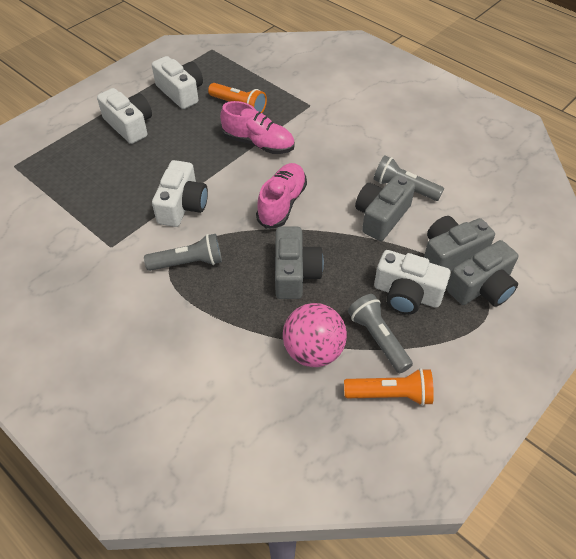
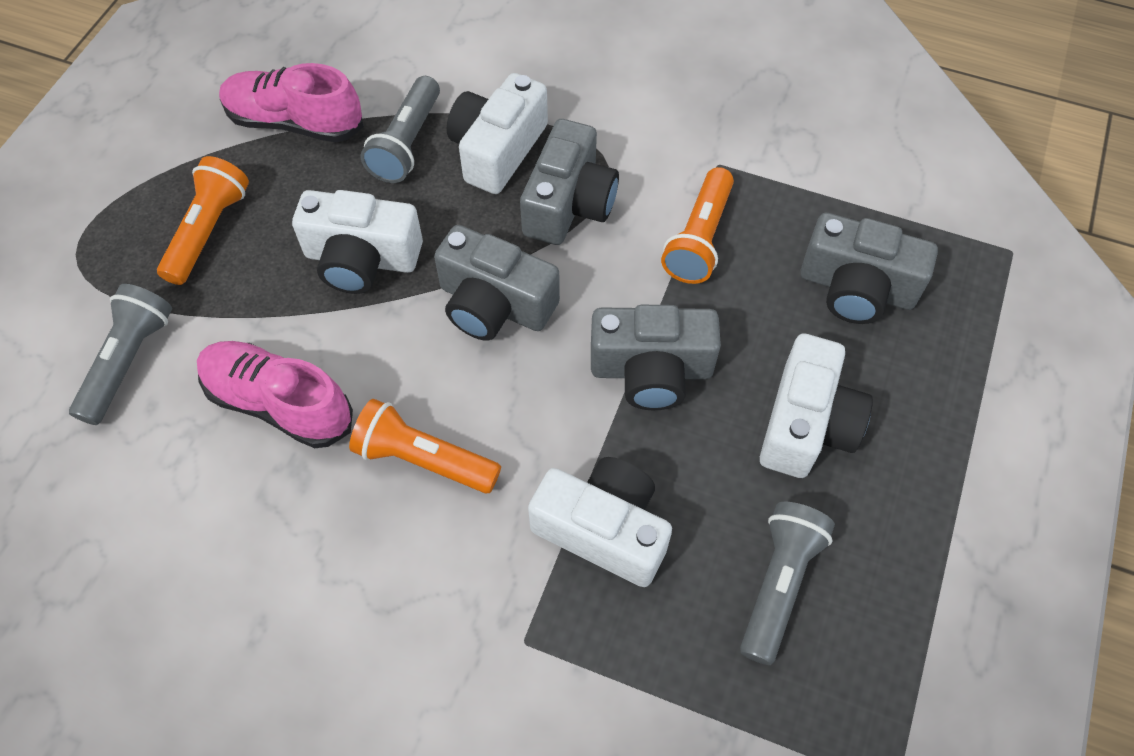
orange flashlight: [208,83,267,113] [344,368,434,406] = 2 -> [157,156,249,285] [349,399,501,494] [661,167,734,284] = 3
pink ball: [283,303,347,367] = 1 -> none = 0

